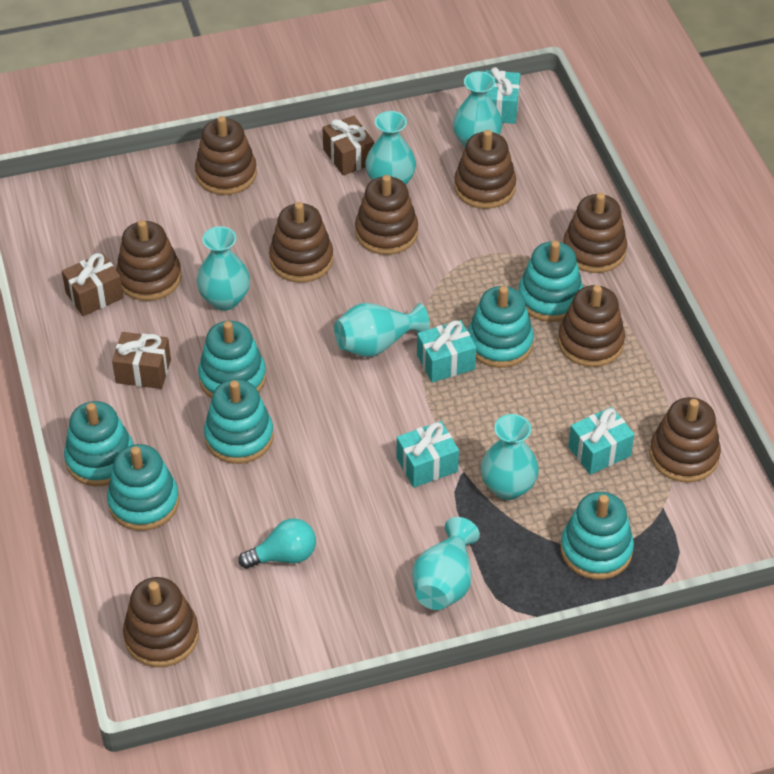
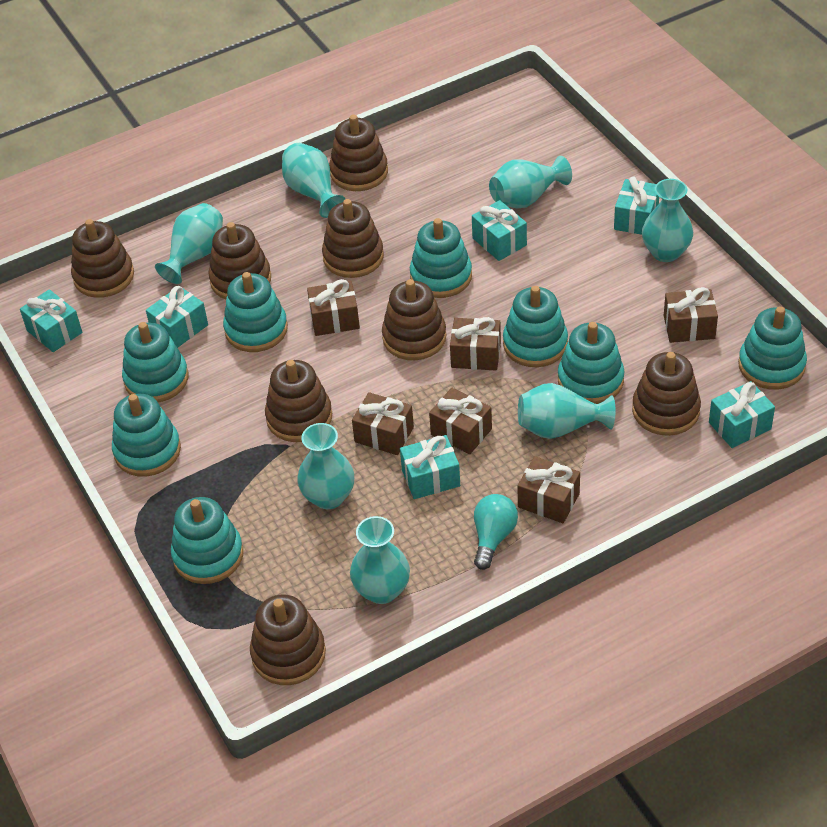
brown gift: [62,253,124,316] [112,332,171,389] [322,115,374,175] = 3 -> [307,279,360,336] [352,392,414,455] [429,388,492,454] [450,317,501,371] [518,456,580,523] [664,287,718,343] = 6
brown stacking toy: [116,220,182,301] [123,577,199,667] [195,116,257,195] [269,202,333,283] [355,175,418,255] [454,130,516,209] [558,285,625,367] [564,193,627,273] [650,397,721,483] = 9 -> [71,219,134,298] [209,222,271,299] [250,594,326,685] [265,360,332,442] [322,199,384,278] [329,115,388,191] [382,279,446,360] [632,352,701,436] = 8
turquoise gift: [397,421,459,488] [417,320,476,383] [485,67,520,124] [568,407,635,475] = 4 -> [20,289,82,352] [146,286,208,348] [400,435,460,499] [472,200,527,261] [614,177,659,235] [709,381,775,448] = 6
turquoise stacking toy: [64,401,134,486] [107,444,179,531] [198,321,266,398] [204,379,274,464] [468,286,534,368] [518,241,583,322] [561,492,634,579] = 7 -> [112,394,181,477] [122,322,188,402] [171,497,243,584] [223,272,288,352] [410,218,472,298] [503,286,568,367] [558,322,625,404] [738,306,807,390] = 8
turquoise vase: [197,226,250,311] [334,303,430,357] [365,111,416,185] [412,517,480,610] [453,71,503,148] [481,414,539,500] = 6 -> [155,203,223,284] [282,143,345,218] [297,423,354,509] [350,516,410,604] [489,156,572,209] [518,383,615,439] [642,179,693,262] = 7

